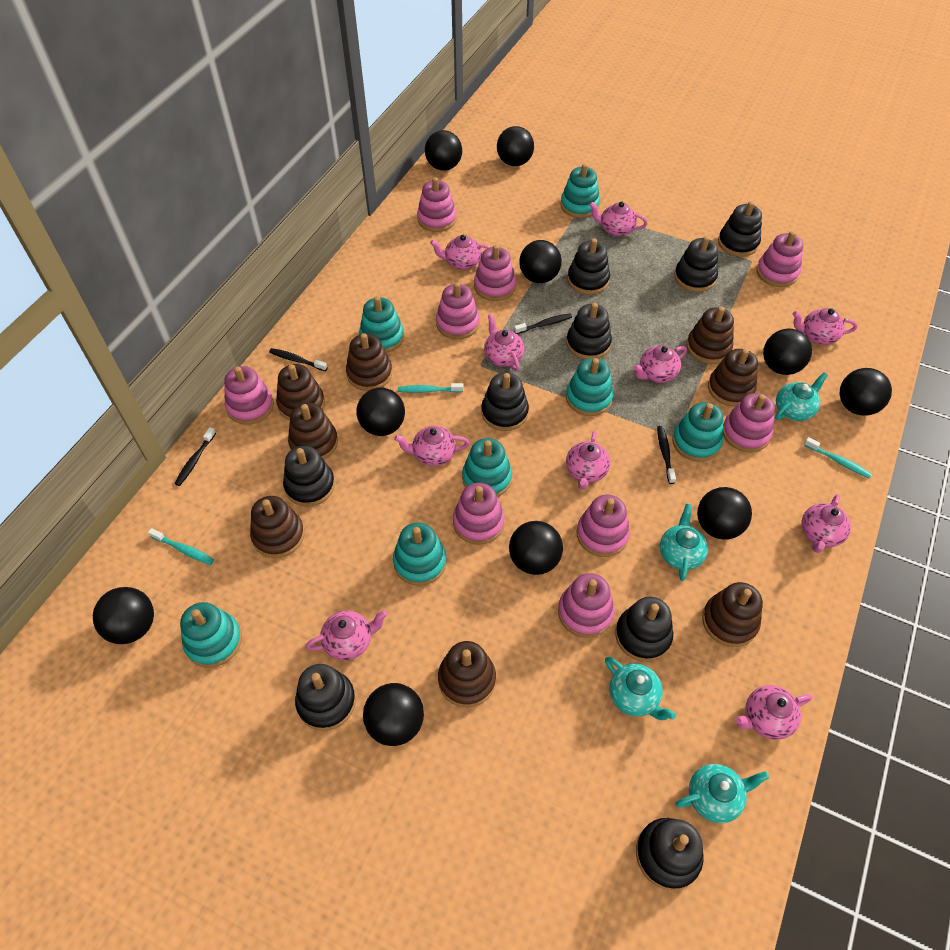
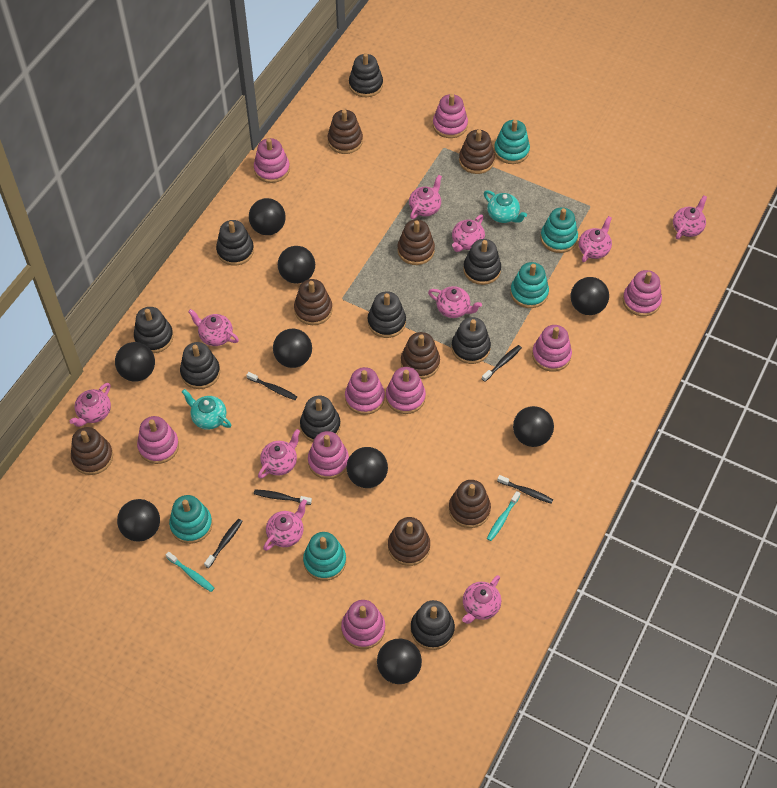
black ball: [93,587,154,644] [356,388,405,436] [363,683,424,746] [425,130,462,171] [497,126,534,166] [509,521,563,575] [519,240,562,283] [697,487,752,540] [763,328,812,375] [840,368,892,416] = 10 -> [115,342,155,381] [117,499,160,542] [249,198,286,235] [273,329,312,368] [278,246,315,284] [346,447,388,488] [377,639,422,684] [513,406,554,447] [571,277,609,315] = 9
black toothbrush: [175,427,216,486] [269,348,328,371] [514,314,572,334] [657,426,676,484] = 4 -> [204,519,243,568] [247,372,297,400] [254,490,312,505] [482,345,522,382] [497,475,553,504] = 5
turquoise stacking toy: [180,602,242,668] [359,296,404,353] [393,522,447,586] [462,438,512,497] [560,164,600,218] [566,358,613,416] [672,402,723,462] = 7 -> [169,495,212,544] [303,532,346,581] [494,120,530,164] [510,262,549,308] [540,207,578,253] = 5
turquoise teapot: [605,657,676,720] [660,504,708,581] [675,764,769,823] [775,372,828,421] = 4 -> [182,389,231,430] [484,190,527,223] = 2
turquoise toothbrush: [148,528,214,565] [398,383,463,393] [804,437,872,478] = 3 -> [166,552,214,592] [487,491,521,541] = 2

